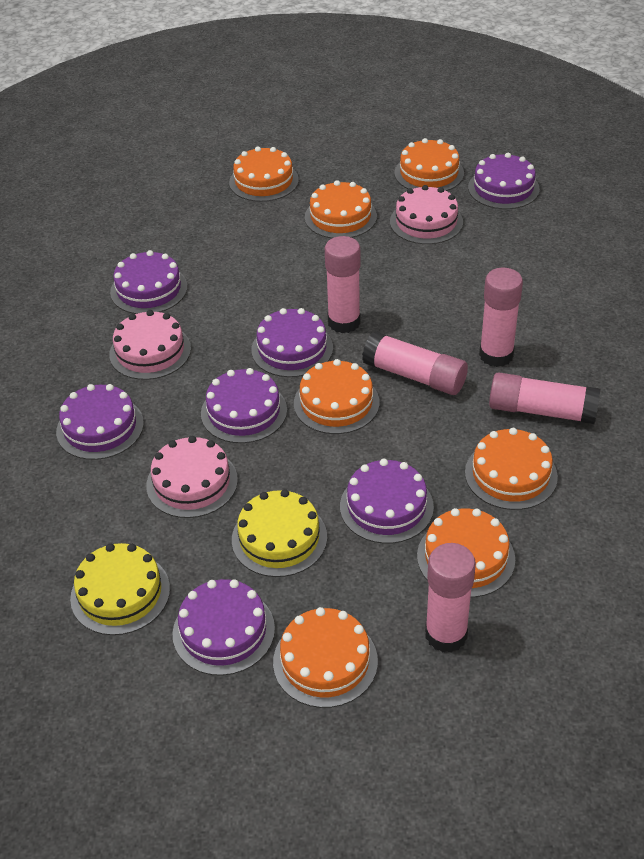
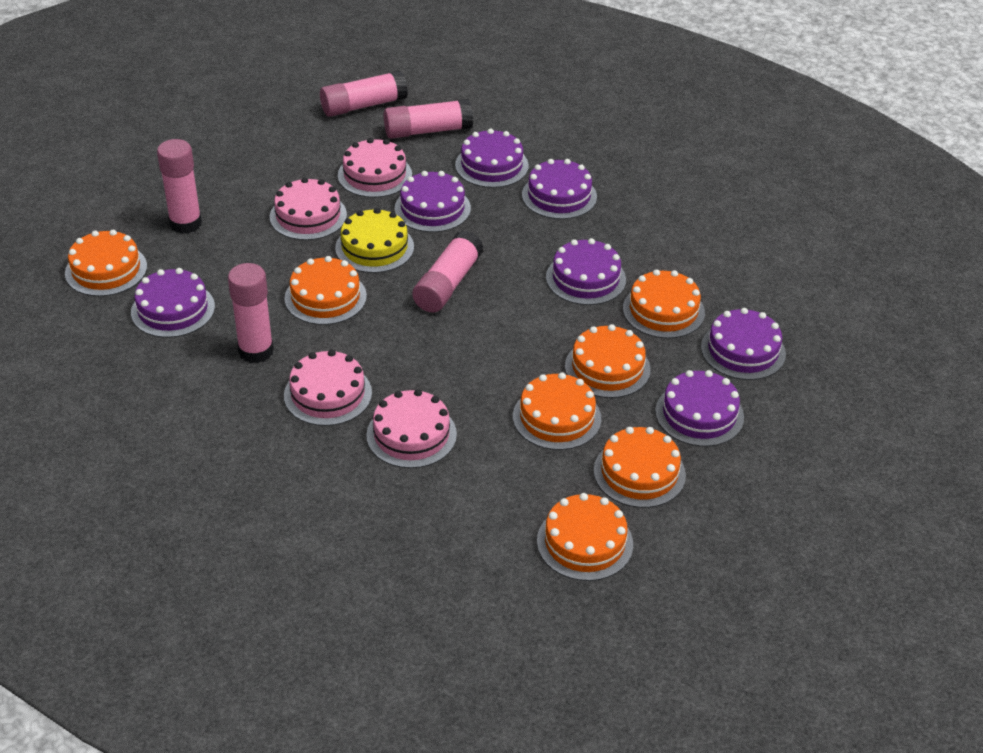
pink cake: [109,310,191,380] [146,436,238,518] [390,185,463,244] = 3 -> [270,177,347,240] [284,350,372,426] [338,138,412,198] [366,389,457,468] = 4
yellow cake: [70,543,170,635] [232,489,327,577] = 2 -> [335,208,414,273] = 1

